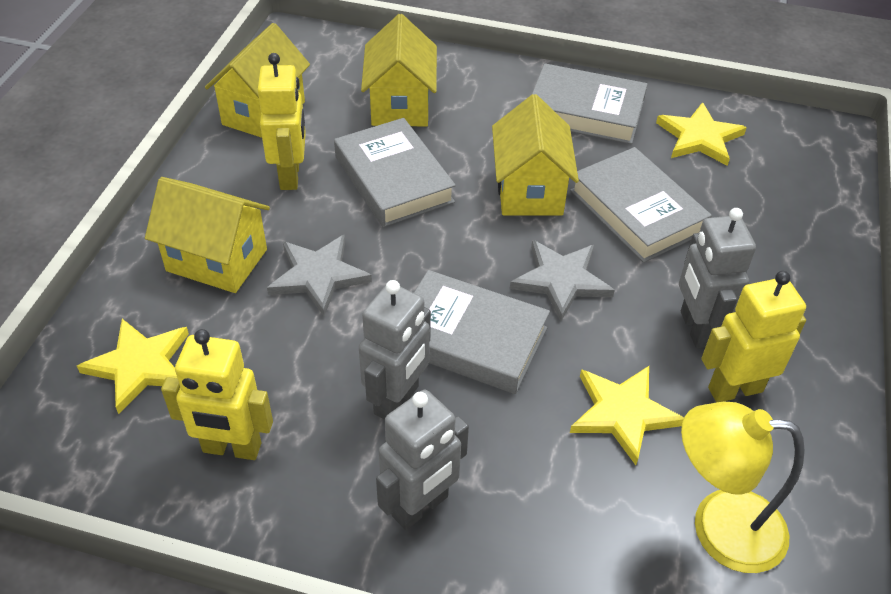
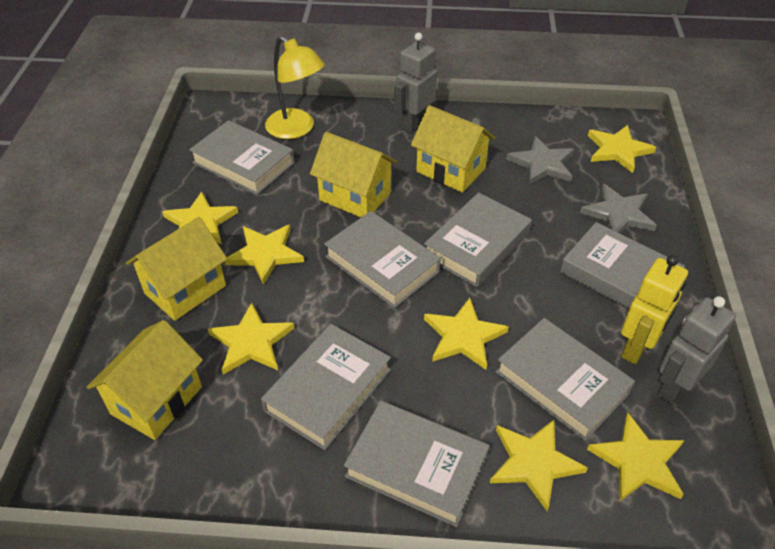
grey book: [334,118,456,227] [414,270,550,394] [532,63,648,144] [570,147,712,263] = 4 -> [189,120,294,195] [261,324,391,450] [324,211,441,308] [344,401,490,527] [424,192,532,287] [496,318,635,441] [560,222,685,309] = 7
grey robot: [359,280,431,420] [376,390,469,530] [679,208,756,348] = 3 -> [394,33,437,133] [658,296,736,405] = 2
yellow robot: [161,329,273,460] [258,53,306,190] [701,271,806,402] = 3 -> [621,255,688,364] = 1
yellow star: [77,319,189,414] [570,366,684,465] [656,102,747,166] = 3 -> [162,191,238,244] [208,302,294,375] [225,225,304,285] [424,298,509,370] [490,420,588,511] [587,413,684,502] [588,125,656,173] = 7

